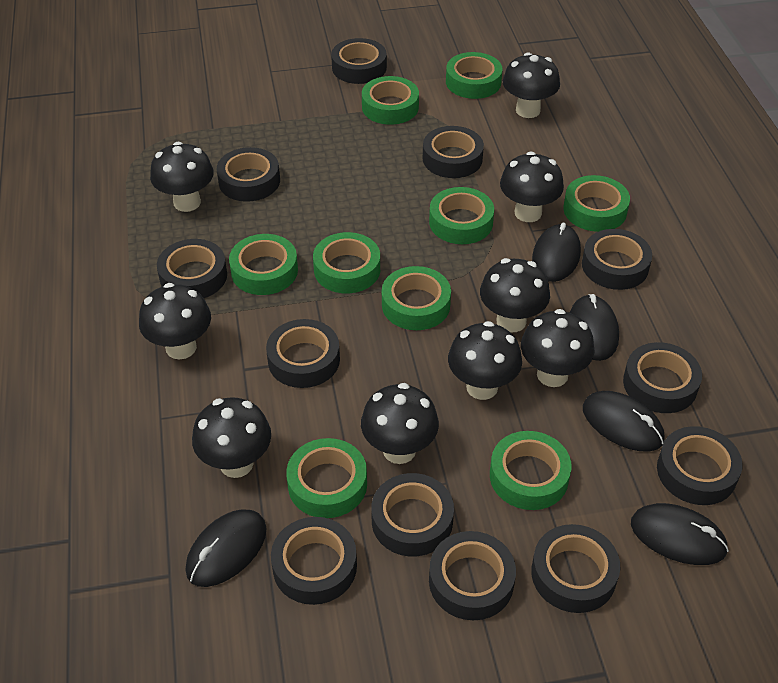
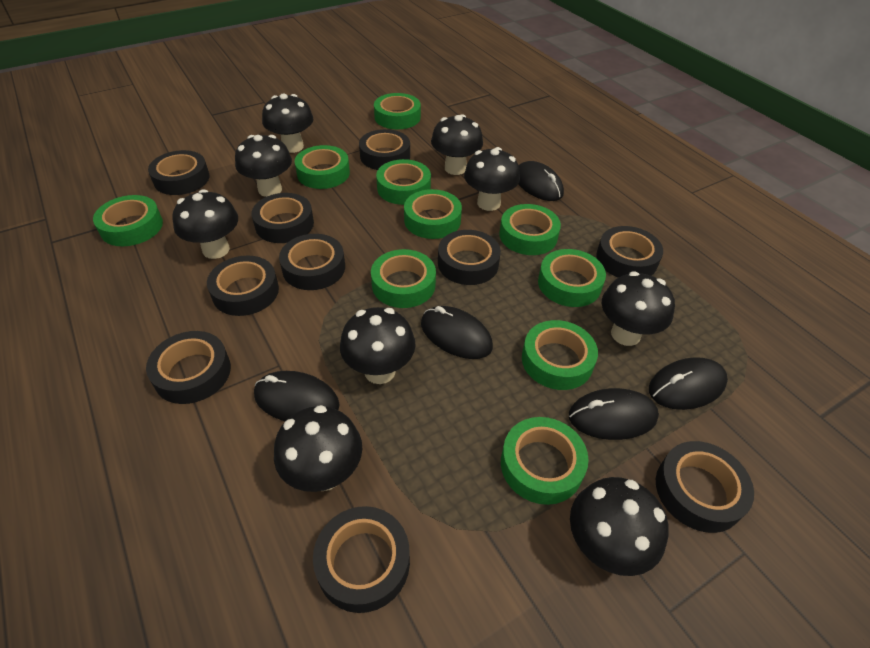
black tape: [157,239,227,298] [217,147,280,202] [266,319,340,388] [271,517,357,605] [331,38,387,84] [371,473,454,557] [423,126,484,178] [429,531,516,620] [531,524,620,613] [582,229,652,290] [623,342,702,413] [657,426,743,505] = 12 -> [146,331,231,404] [148,150,210,195] [207,256,279,316] [251,193,314,243] [279,234,345,290] [313,506,410,613] [359,129,410,170] [438,230,501,285] [596,226,663,278] [656,441,754,533] = 10
green tape: [229,234,298,295] [286,438,367,518] [313,232,380,293] [362,76,419,125] [382,266,451,330] [429,187,494,244] [446,52,502,99] [490,431,572,510] [563,175,630,232] = 9 -> [93,195,163,246] [295,145,350,189] [371,249,436,308] [374,93,421,129] [376,159,431,205] [404,189,462,239] [499,204,561,255] [501,417,589,505] [522,320,598,390] [538,249,606,307] = 10

